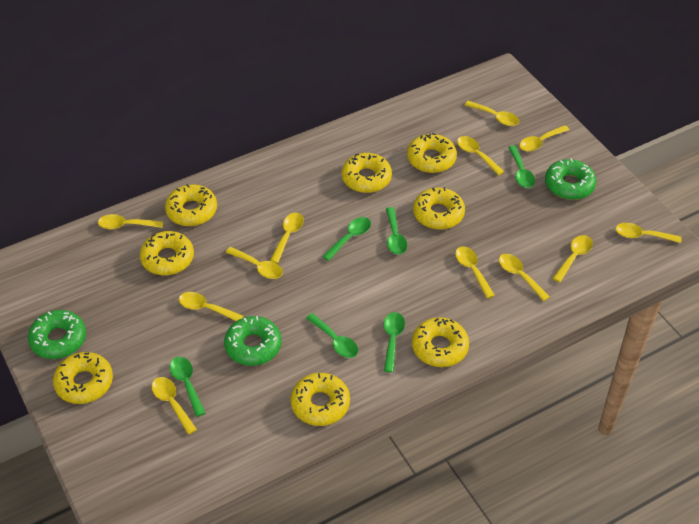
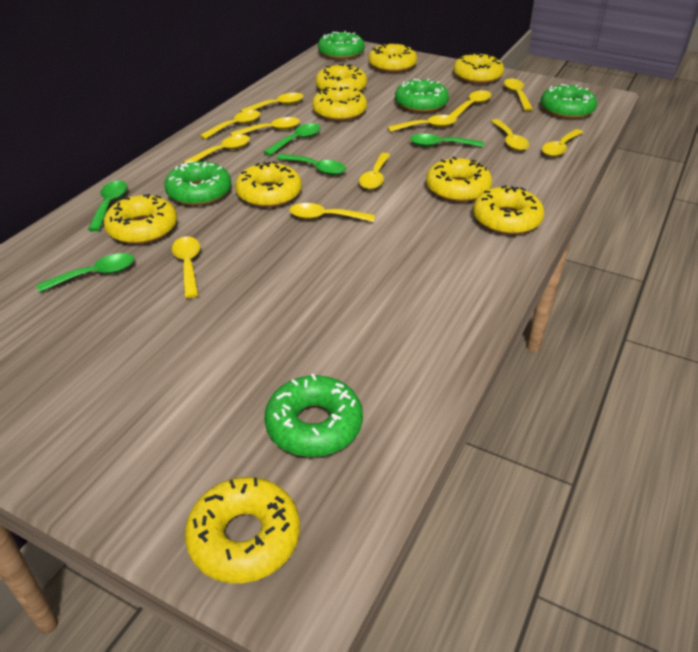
green donut: [28,310,86,359] [224,316,281,366] [545,158,596,200] = 3 -> [164,161,232,206] [264,374,363,457] [318,31,365,60] [395,78,449,113] [540,84,597,119] = 5
green spoon: [170,357,205,417] [306,313,358,358] [322,217,371,261] [384,312,405,372] [386,207,407,255] [508,145,535,188] = 6 -> [37,253,134,292] [88,181,127,231] [263,123,321,156] [276,154,346,175] [410,134,484,147] = 5
yellow donut: [53,352,113,404] [140,231,194,275] [165,184,217,226] [290,373,350,426] [342,153,392,193] [407,133,457,173] [412,317,469,367] [413,187,465,230] = 8 -> [104,194,177,244] [185,477,300,583] [235,161,302,207] [312,87,367,121] [316,64,367,91] [369,42,417,72] [426,156,492,202] [453,53,504,84] [473,185,544,235] = 9

